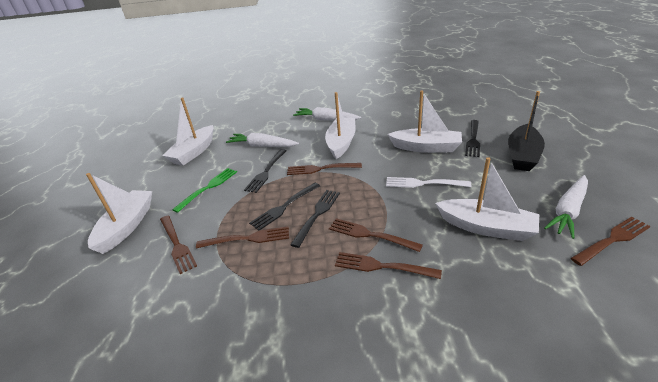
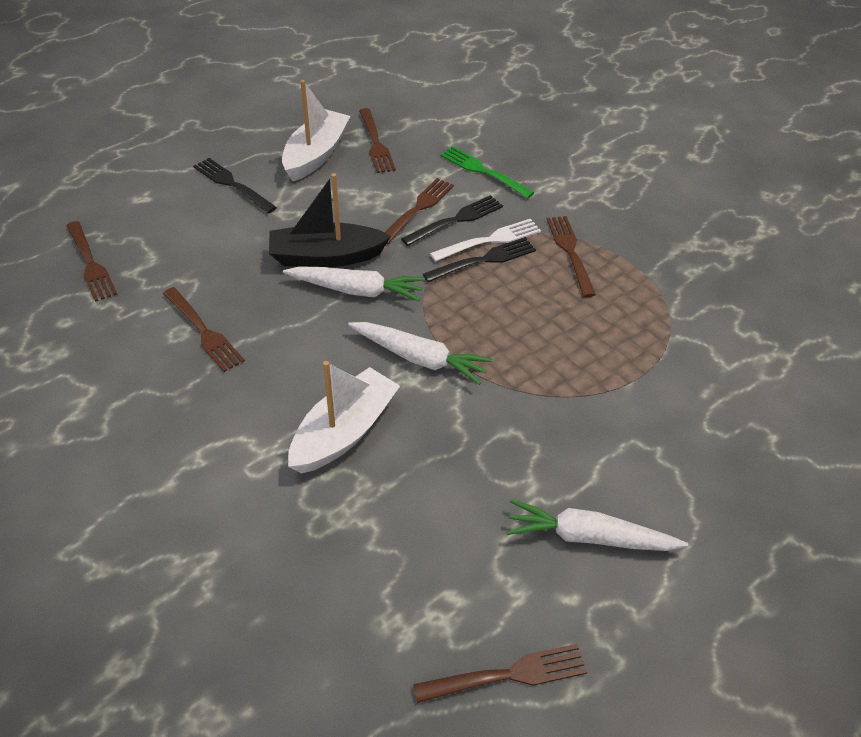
black fork: [244,149,286,193] [249,183,320,230] [290,190,340,248] [465,120,480,157] = 4 -> [193,158,277,213] [401,195,503,246] [423,237,536,282] = 3
white boat: [86,173,152,254] [162,97,213,166] [325,92,356,159] [388,90,462,153] [436,157,539,241] = 5 -> [282,80,350,181] [288,361,400,473] = 2

